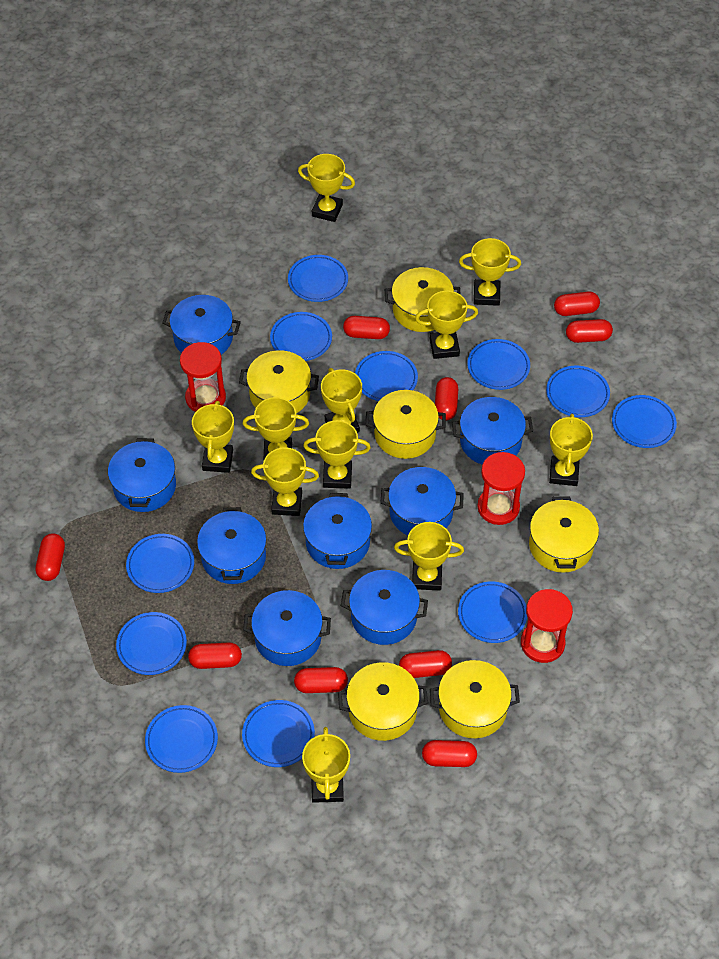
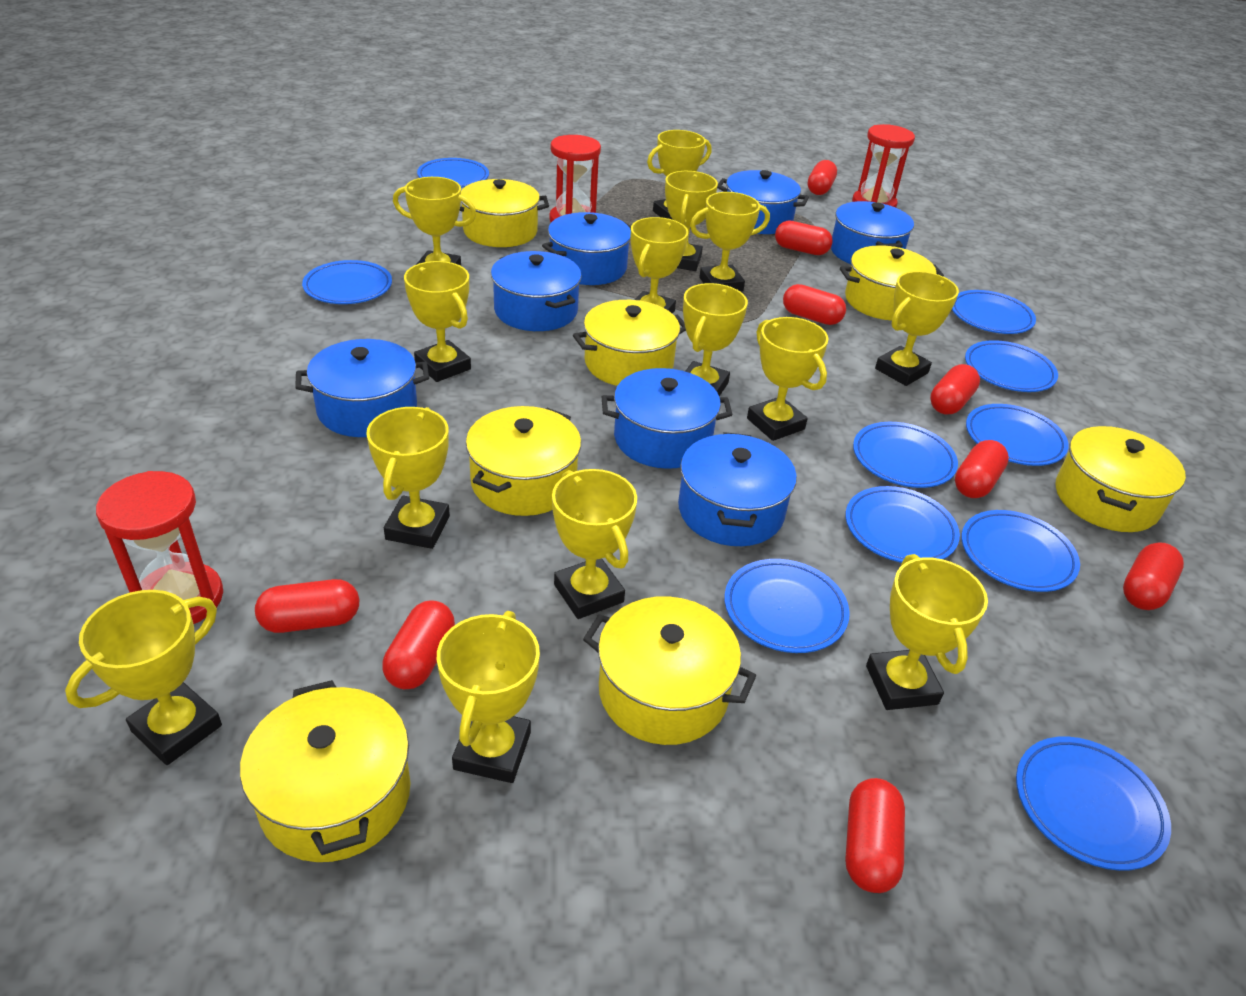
blue plate: [116,612,187,675] [126,534,194,593] [145,705,218,773] [242,700,315,767] [270,312,332,361] [288,255,348,302] [355,351,418,401] [458,581,527,643] [467,339,530,390] [546,366,610,417] [612,395,677,448] = 11 -> [302,260,392,304] [417,158,489,188] [724,559,850,653] [846,486,960,563] [853,422,958,488] [952,290,1036,334] [961,510,1080,592] [965,340,1058,392] [966,404,1069,466] [1016,736,1171,871] = 10
blue pot: [108,438,176,512] [162,295,241,355] [197,507,267,584] [243,590,331,666] [303,493,372,569] [341,570,428,645] [380,467,464,535] [452,397,533,465] = 8 -> [295,339,429,437] [491,251,582,331] [542,212,631,285] [602,368,732,469] [678,432,797,546] [717,170,809,234] [831,201,914,264] = 7
yellow pot: [239,350,319,413] [338,662,428,741] [366,390,446,459] [385,267,461,332] [430,660,520,738] [529,496,599,573] = 6 -> [240,680,410,862] [459,179,549,247] [466,406,581,516] [573,300,686,386] [583,596,756,745] [840,245,944,321] [1056,426,1186,532] = 7
yellow trophy: [192,401,234,473] [243,397,309,459] [251,447,319,516] [298,154,355,222] [302,727,350,803] [303,420,371,489] [321,368,362,433] [394,522,464,590] [415,291,478,359] [459,238,521,306] [549,414,593,486] = 11 -> [65,590,222,765] [366,407,450,549] [393,177,476,266] [404,261,471,382] [437,611,540,783] [552,469,637,619] [631,217,688,314] [647,130,711,220] [665,171,718,271] [683,283,748,396] [690,192,770,292] [747,317,829,441] [866,554,988,710] [875,271,959,386] = 14

